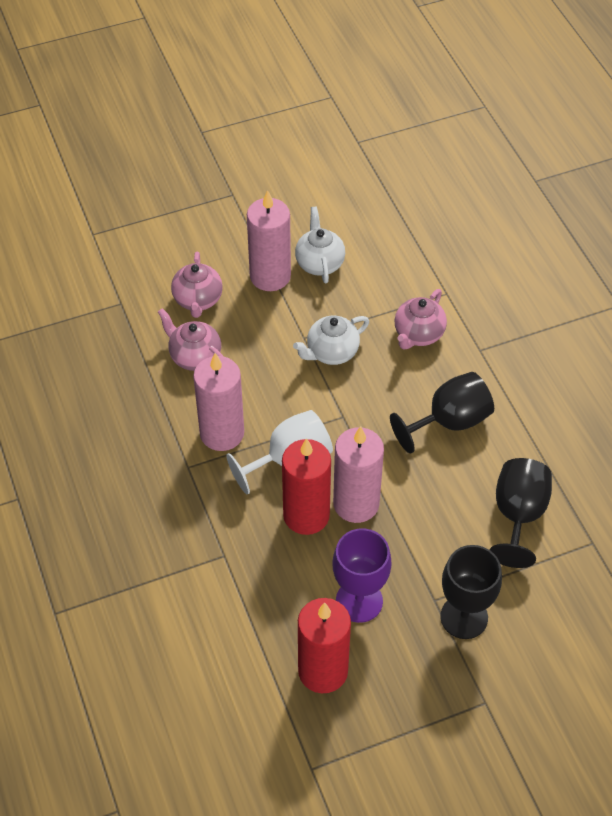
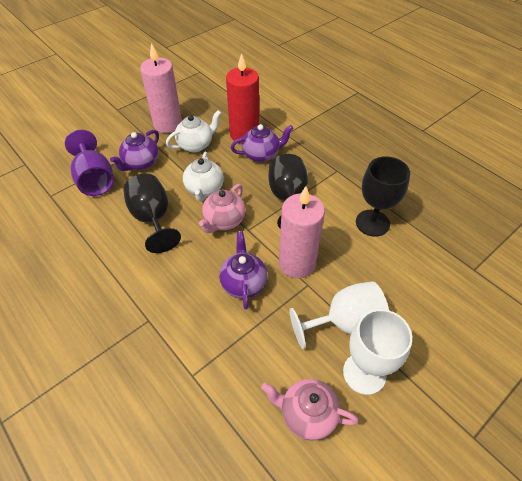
pink candle: [193,353,244,451] [247,190,291,291] [333,426,384,523] = 3 -> [140,43,182,133] [279,186,325,278] = 2
pink teapot: [158,308,223,371] [171,252,223,318] [394,289,447,350] = 3 -> [199,184,245,233] [261,379,359,441] = 2
purple teapot: none = 0 -> [110,130,159,171] [219,231,267,310] [231,124,294,162] = 3
red candle: [282,438,331,535] [298,598,351,693] = 2 -> [226,53,259,144] = 1
white goblet: [226,410,333,495] = 1 -> [289,281,389,349] [343,309,412,395] = 2

